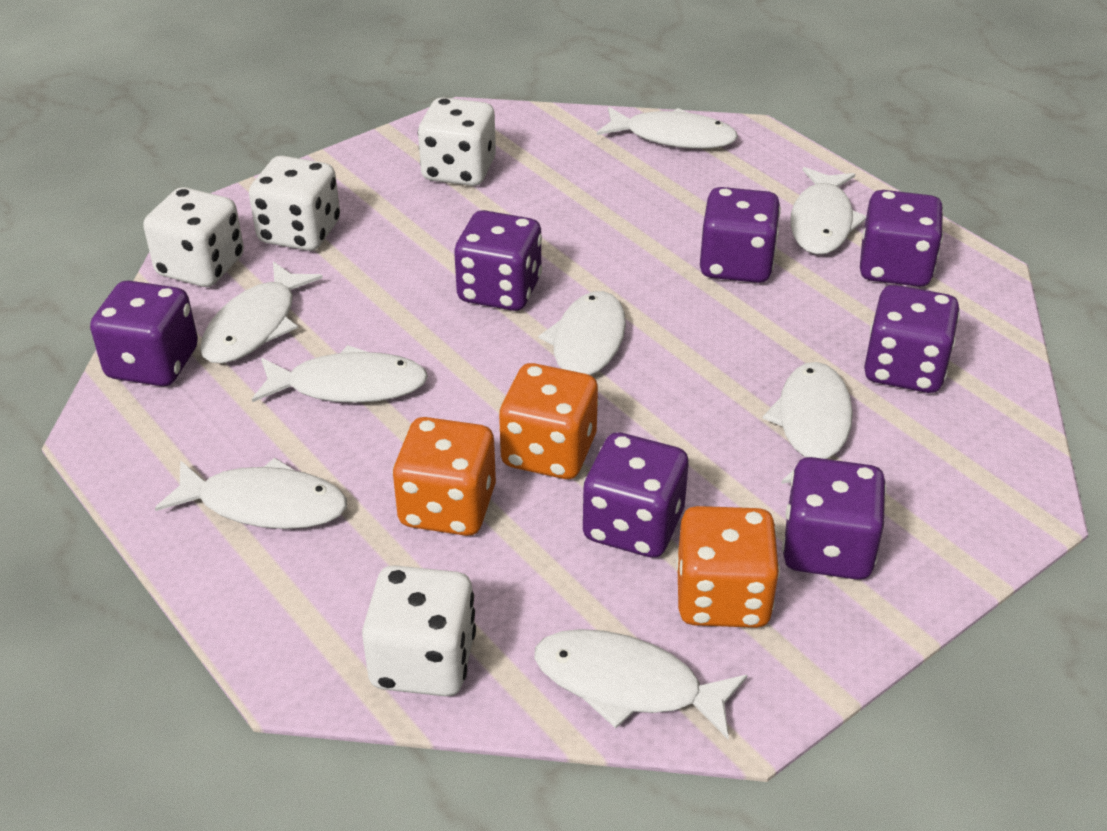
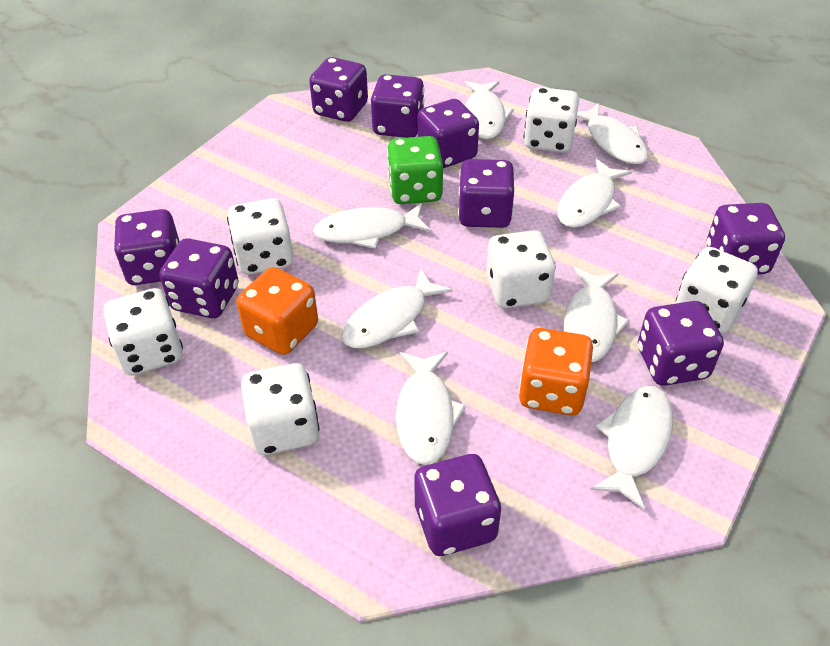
green dice: none = 0 -> [387,136,443,204] = 1
orange dice: [392,417,496,536] [499,363,598,479] [676,506,780,628] = 3 -> [236,267,318,355] [519,328,593,416] = 2
purple dice: [90,280,198,386] [454,210,542,311] [582,432,689,558] [700,187,781,283] [782,457,886,580] [860,190,944,287] [864,285,960,393] = 7 -> [114,209,180,285] [159,238,239,318] [309,57,368,122] [371,74,424,138] [414,454,501,556] [418,99,479,168] [458,159,515,228] [638,301,724,386] [707,203,785,274] = 9
white dice: [143,187,244,287] [249,156,340,251] [362,565,476,697] [418,97,496,186] = 4 -> [103,288,183,376] [227,198,293,275] [241,363,320,455] [486,230,556,308] [524,87,579,153] [675,247,758,333] = 6

